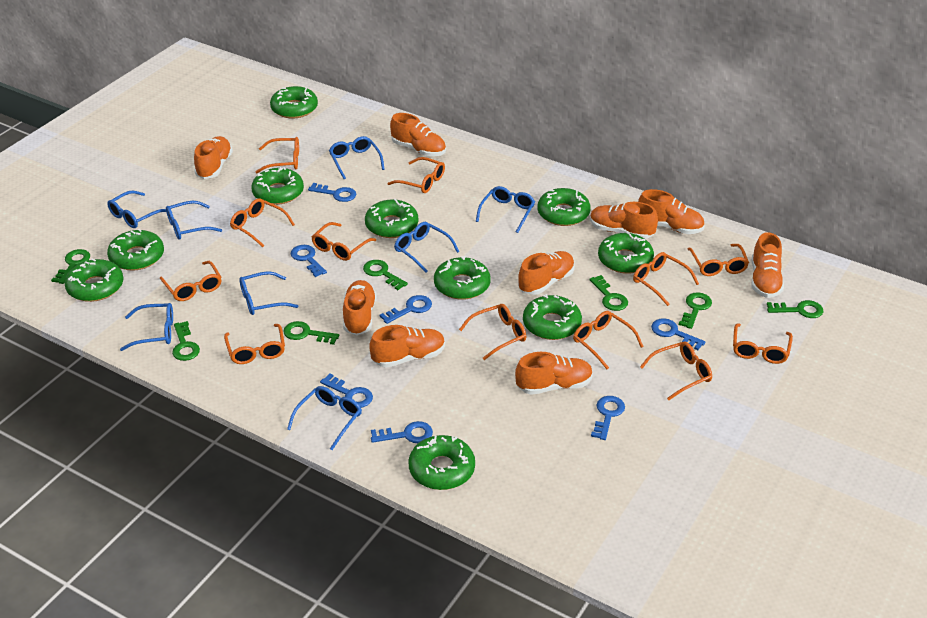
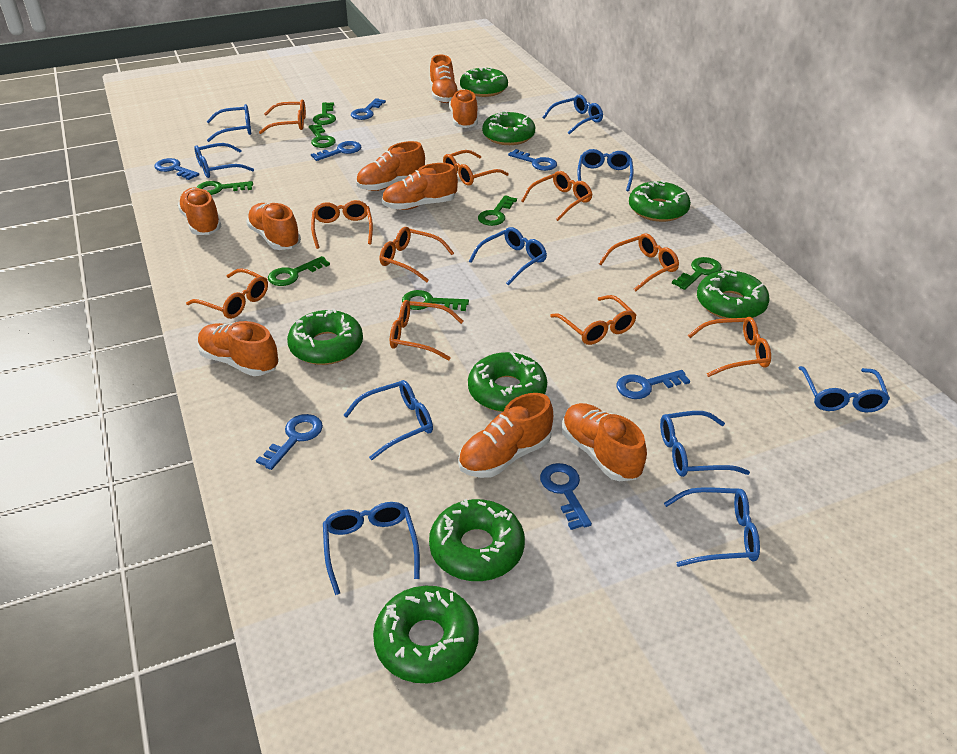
blue glasses: [107,191,166,228] [120,303,173,351] [166,201,222,240] [239,271,298,315] [287,386,362,450] [329,136,385,179] [394,222,459,273] [476,186,535,233] = 8 -> [194,143,254,178] [206,104,251,142] [323,502,420,595] [344,380,433,460] [469,227,547,285] [542,95,603,135] [577,149,633,191] [660,411,750,477] [664,487,760,567] [799,366,890,413] = 10
green donut: [64,258,123,302] [107,229,164,271] [251,167,304,205] [270,86,318,118] [365,199,418,238] [409,435,475,490] [434,256,491,300] [523,294,582,340] [537,188,591,226] [598,232,654,274] = 10 -> [287,309,363,365] [373,586,479,683] [429,499,525,581] [460,67,508,97] [468,351,547,412] [482,111,535,145] [629,180,691,222] [697,269,770,319] = 8
orange glasses: [160,261,222,301] [224,324,285,364] [230,198,295,247] [255,137,299,173] [312,222,376,261] [387,157,445,193] [459,304,526,360] [573,311,644,369] [633,252,699,306] [640,342,712,400] [688,244,749,276] [733,324,793,364] = 12 -> [186,268,268,319] [259,99,306,134] [311,200,373,249] [380,227,454,282] [390,300,464,361] [443,150,509,186] [521,171,592,221] [550,295,636,345] [599,233,679,291] [688,317,771,377] = 10

